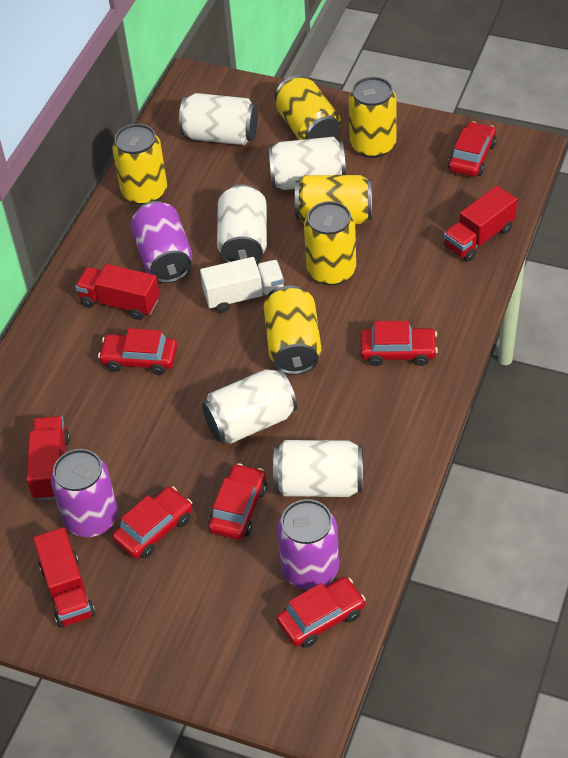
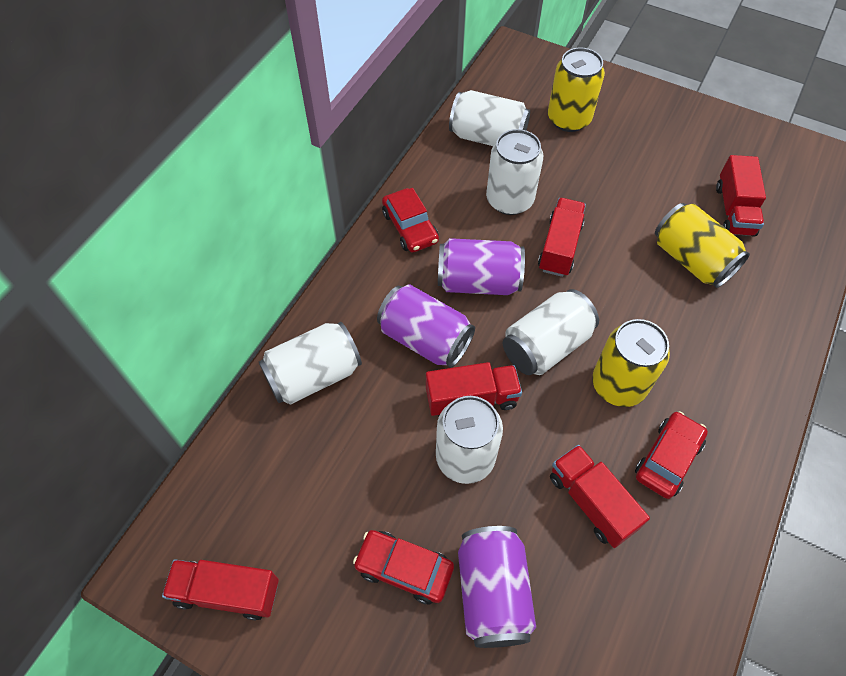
red car: [98,328,177,375] [112,487,193,559] [208,463,267,540] [276,577,366,648] [360,321,438,366] [448,121,497,177] = 6 -> [353,530,454,605] [382,188,439,253] [635,411,708,499] = 3
red truck: [27,416,70,500] [33,527,95,627] [75,264,160,320] [444,185,517,262] = 4 -> [162,559,279,620] [426,362,522,416] [538,198,586,277] [550,445,650,548] [716,155,766,237] = 5
white truck: [200,257,284,313] = 1 -> none = 0
yellow can: [112,124,167,205] [263,286,321,375] [275,75,341,140] [295,175,372,224] [304,201,356,285] [349,77,397,158] = 6 -> [548,48,605,132] [592,319,670,407] [655,203,750,288] = 3

